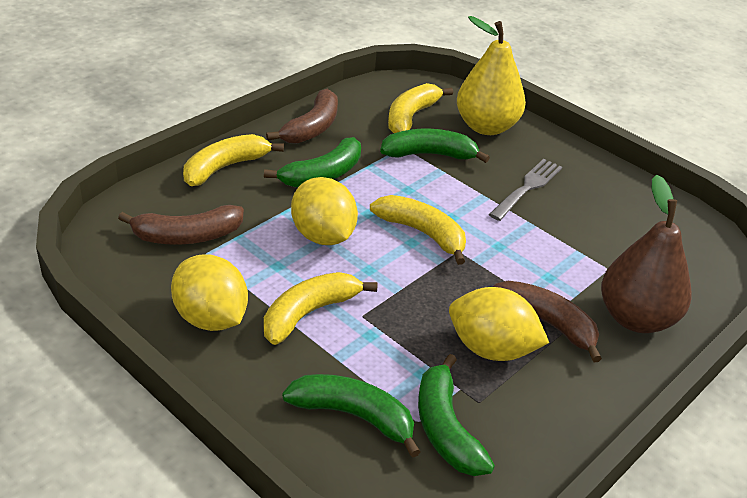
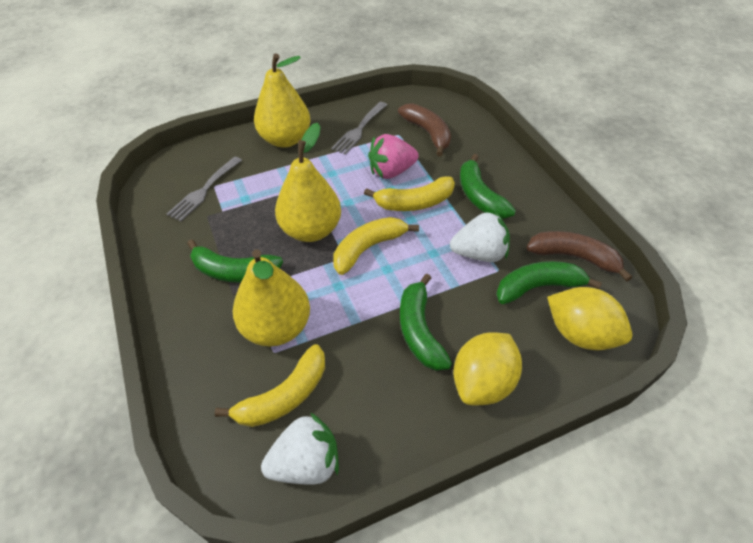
brown banana: [118,205,244,245] [266,89,338,144] [492,281,602,362] = 3 -> [398,103,451,157] [526,231,632,282] = 2
brown pear: [601,175,692,333] = 1 -> none = 0
grey fork: [489,159,562,221] = 1 -> [167,156,242,221] [331,102,387,155] = 2
pink strawberry: none = 0 -> [368,134,419,179] = 1
white strawberry: none = 0 -> [261,412,339,485] [450,211,510,262] = 2
yellow banana: [183,134,284,186] [264,272,377,345] [370,195,466,265] [388,83,453,133] = 4 -> [215,344,325,427] [333,217,419,275] [364,176,455,211] = 3
yellow lemon: [171,254,248,331] [291,177,358,245] [449,287,549,361] = 3 -> [453,332,522,405] [547,287,632,350] = 2
yellow pear: [457,16,526,135] = 1 -> [233,249,310,346] [254,54,311,148] [275,123,341,242] = 3

